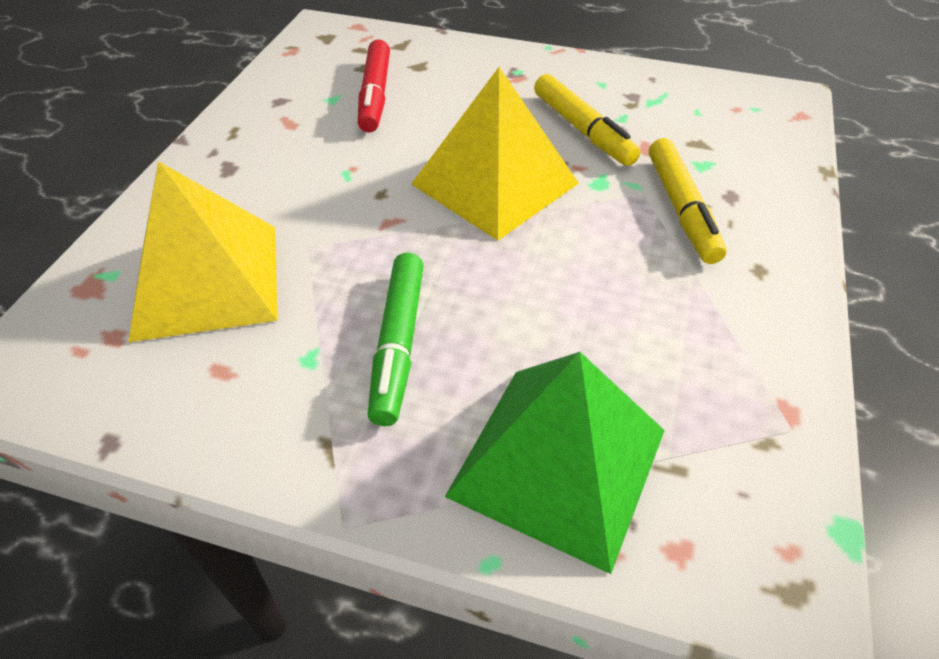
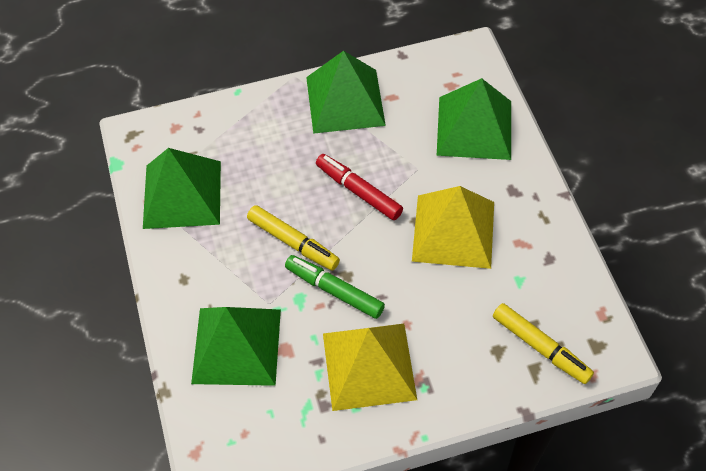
green pyramid: [445,352,665,574] = 1 -> [143,148,221,229] [191,307,281,386] [306,51,386,134] [437,78,511,160] = 4

